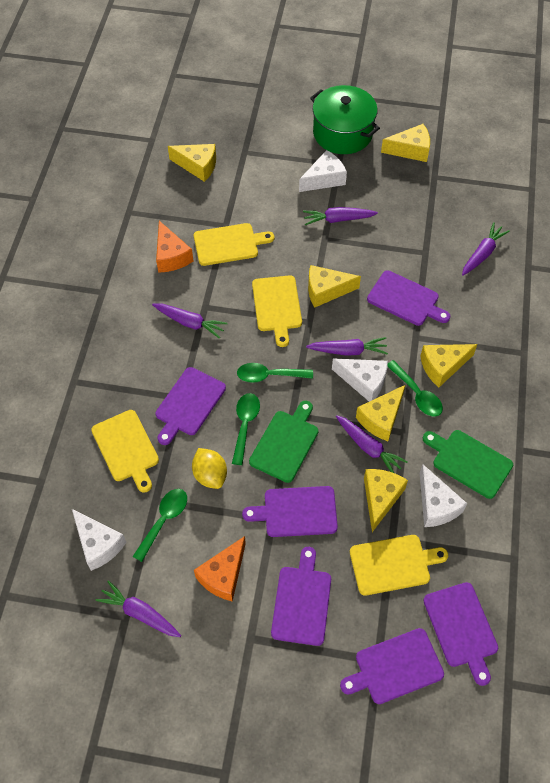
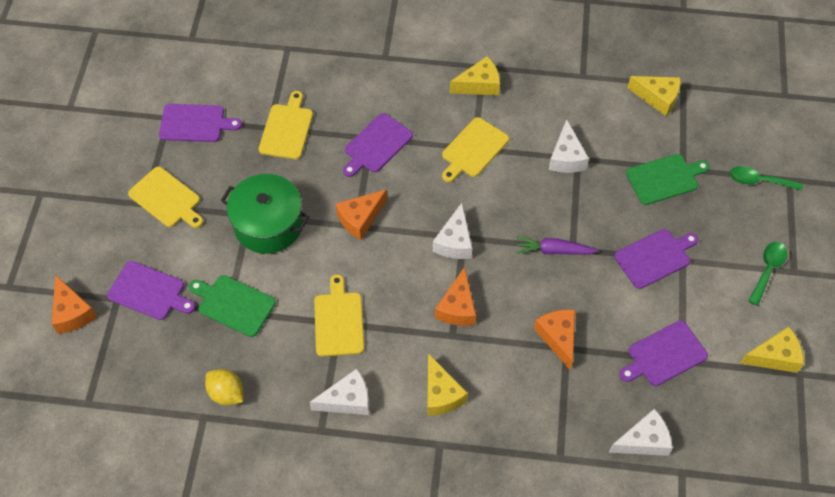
green spoon: [132,489,187,562] [232,393,260,465] [237,363,313,383] [388,360,443,417] = 4 -> [730,166,803,191] [748,242,787,306] = 2
orange cheese: [156,221,193,273] [194,536,246,602] = 2 -> [52,275,97,334] [335,189,387,240] [435,267,476,326] [534,309,575,370] = 4
purple carrot: [96,580,181,637] [152,303,228,339] [303,207,378,225] [306,337,388,356] [336,415,408,473] [462,222,510,276] = 6 -> [516,236,598,255] = 1
purple cutting board: [155,367,226,445] [242,486,338,537] [271,547,331,646] [340,628,444,704] [367,270,451,326] [423,582,498,686] = 6 -> [107,261,195,320] [159,104,242,142] [343,113,413,177] [614,229,698,289] [619,320,708,386] = 5
yellow cheese: [168,144,216,182] [308,265,361,308] [356,385,405,441] [364,469,408,532] [381,124,430,162] [420,344,477,387] = 6 -> [427,353,468,416] [450,56,500,95] [628,76,681,116] [740,326,804,373] = 4

